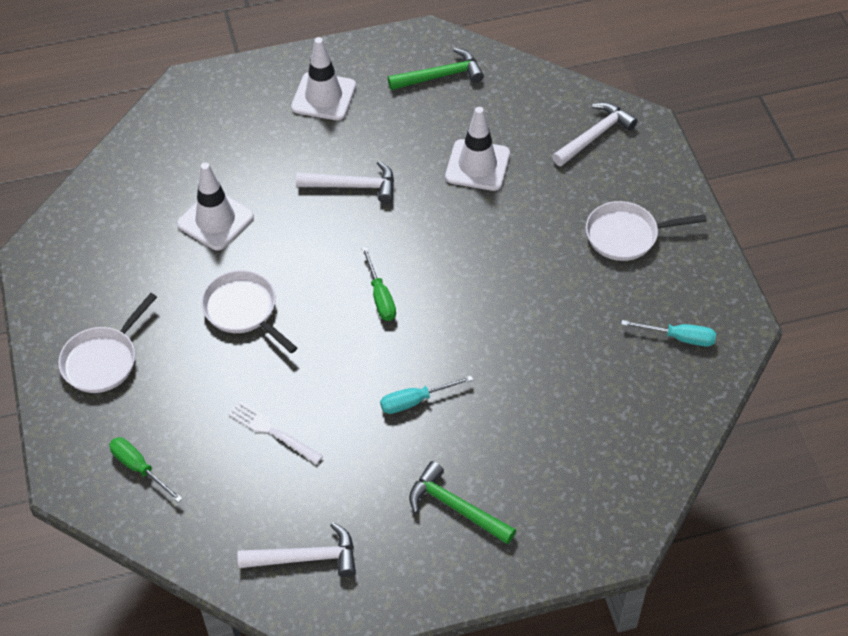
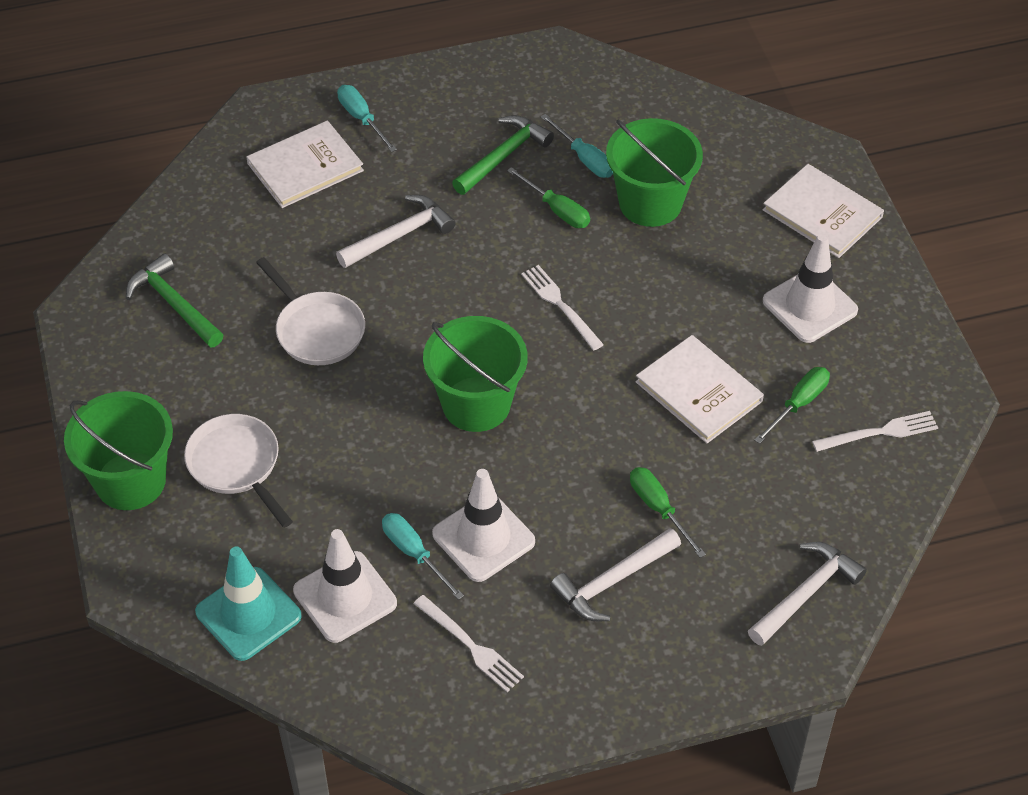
green bucket: none = 0 -> [64,391,173,510] [423,316,528,432] [606,118,703,227] = 3
green screwdriver: [109,437,183,503] [362,247,396,321] = 2 -> [507,167,590,228] [630,467,706,558] [755,367,830,444] = 3
turquoise screwdriver: [380,375,473,414] [621,320,716,346] = 2 -> [337,85,397,152] [382,513,464,600] [541,114,613,178] = 3
turquoise traffic cone: none = 0 -> [195,546,302,661] = 1
white book: none = 0 -> [246,120,364,208] [636,335,764,443] [763,164,884,258] = 3
white fork: [228,401,323,464] = 1 -> [414,595,524,692] [521,265,604,350] [812,411,938,452] = 3
white pan: [58,293,157,393] [201,270,297,353] [586,201,706,261] = 3 -> [184,414,293,528] [256,257,365,365] = 2

